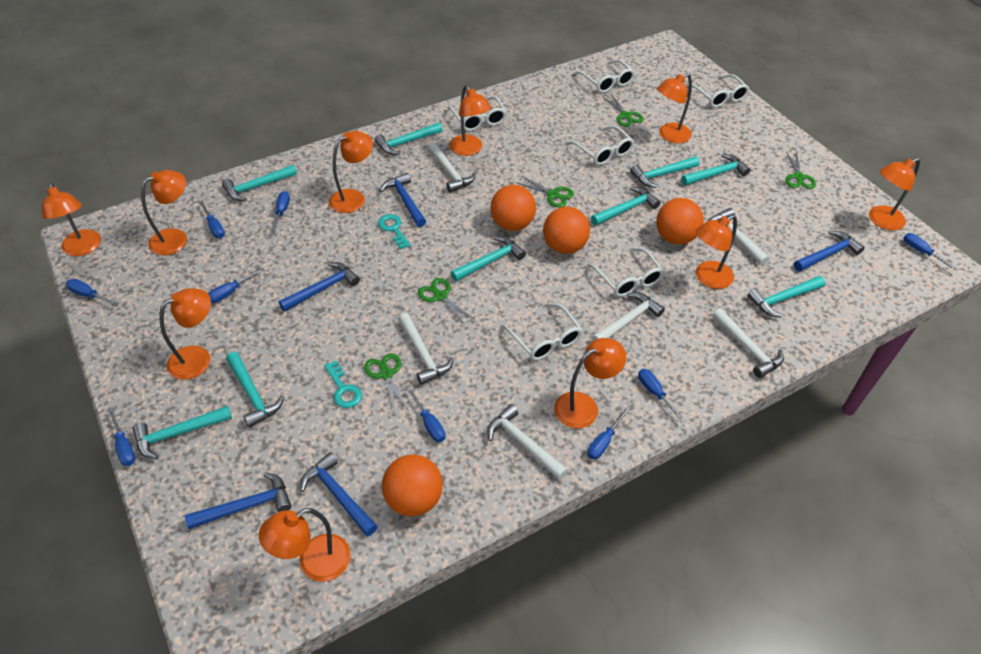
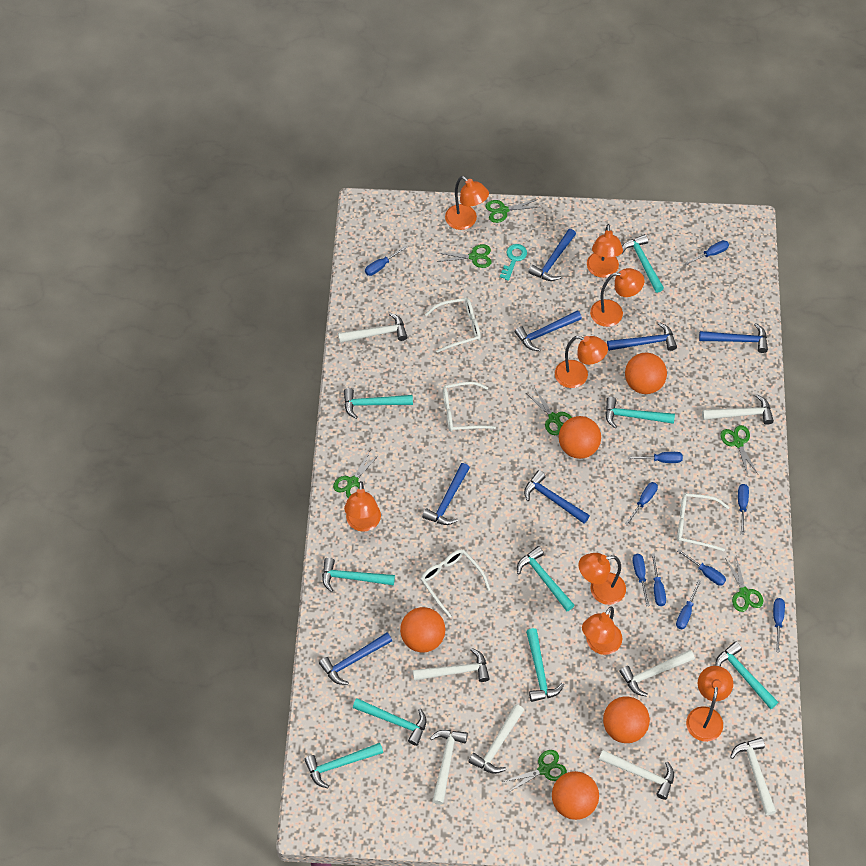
blue hammer: [185,472,291,529] [279,262,360,312] [300,452,378,536] [380,173,426,227] [794,231,865,272] = 5 -> [319,633,392,685] [422,463,470,525] [515,310,582,351] [524,470,590,523] [528,229,576,281] [607,322,677,351] [699,323,768,353] = 7
blue screwdriver: [66,279,119,306] [108,408,135,466] [199,201,225,238] [208,268,264,303] [271,191,290,233] [407,387,446,442] [587,407,630,459] [638,369,685,422] [903,233,958,271] = 9 -> [365,245,408,276] [625,482,658,526] [628,452,683,463] [632,554,650,606] [651,553,666,606] [676,579,701,630] [677,549,726,586] [684,240,729,265] [738,484,749,535] [773,598,785,652] = 10
green scissors: [364,353,409,413] [418,278,474,325] [515,176,574,208] [603,94,644,127] [785,152,816,189] = 5 -> [333,449,380,498] [437,244,492,268] [485,199,538,223] [503,750,567,792] [527,387,572,435] [720,425,758,475] [725,556,763,612] = 7
orange ball: [382,454,443,516] [490,185,536,231] [543,207,590,254] [656,198,704,244] = 4 -> [400,607,445,653] [552,771,599,820] [559,416,601,459] [603,696,650,743] [625,353,667,394] = 5
orange lamp: [42,182,101,256] [141,170,187,255] [159,288,211,380] [259,508,351,582] [329,131,373,213] [449,85,491,156] [554,338,626,428] [657,73,692,143] [696,215,737,289] [869,158,920,230] = 10 -> [344,481,381,532] [445,176,489,230] [555,336,608,388] [579,553,626,605] [582,606,622,655] [587,224,623,278] [590,268,644,327] [686,666,733,742] = 8
turquoise key: [324,361,362,408] [378,214,411,249] = 2 -> [500,244,527,281] = 1
white glasses: [448,96,507,131] [502,303,583,361] [568,126,634,165] [574,59,635,93] [587,247,664,297] [686,74,750,108] = 6 -> [421,549,491,618] [425,298,481,353] [443,382,496,432] [677,493,729,551] = 4
white hammer: [398,313,454,385] [428,142,476,193] [487,404,568,480] [592,293,665,341] [708,208,769,265] [712,309,784,378] = 6 -> [338,313,407,343] [413,648,490,682] [430,730,468,804] [468,704,524,774] [599,750,674,800] [619,650,695,697] [702,394,774,425] [730,737,776,815] = 8

